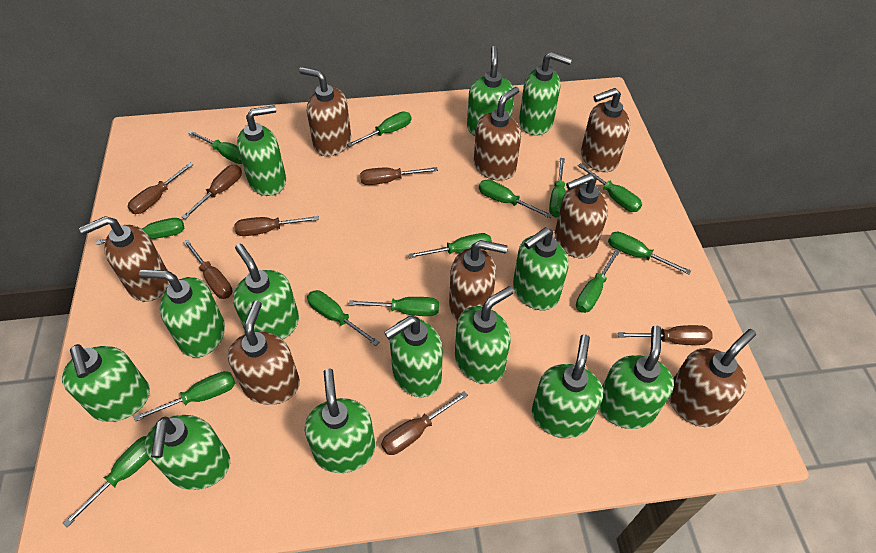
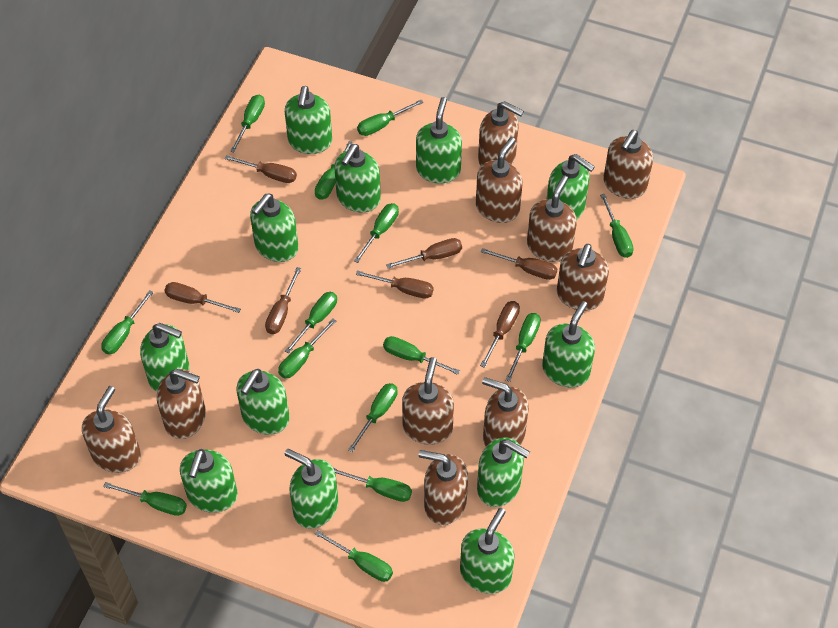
brown soap dispenser: [79,216,169,302] [228,300,300,405] [299,67,351,156] [449,240,507,321] [474,87,521,181] [555,173,608,258] [581,88,630,172] [669,329,756,427] = 8 -> [82,386,141,473] [157,369,206,439] [402,357,454,445] [419,450,468,525] [476,137,523,223] [478,101,524,166] [482,377,529,446] [527,175,577,262] [557,244,609,311] [603,130,653,199] = 10
green screwdriver: [63,436,150,527] [96,218,184,245] [134,371,235,422] [188,130,242,164] [307,290,379,346] [347,111,411,147] [349,297,439,316] [408,233,492,258] [479,180,552,218] [549,158,566,218] [576,249,620,313] [578,163,642,212] [608,232,691,275] = 13 -> [101,290,154,355] [103,482,187,516] [230,95,265,153] [278,318,336,379] [285,292,337,354] [314,530,393,582] [315,141,353,200] [333,468,412,502] [348,383,398,452] [354,203,399,263] [357,100,423,136] [383,336,460,375] [505,313,541,382] [600,194,634,258] = 14
green soap dispenser: [62,344,150,422] [139,270,225,358] [145,415,230,490] [233,243,299,340] [237,105,286,196] [305,369,375,473] [384,316,443,397] [455,286,514,384] [467,46,514,136] [513,227,569,310] [519,52,572,136] [532,334,603,438] [599,325,674,429] = 13 -> [140,323,189,392] [180,449,238,513] [236,369,290,435] [250,194,298,262] [285,86,332,154] [285,449,338,529] [334,144,381,212] [416,97,462,184] [460,508,515,594] [477,437,530,507] [542,301,595,387] [547,154,595,219] = 12

